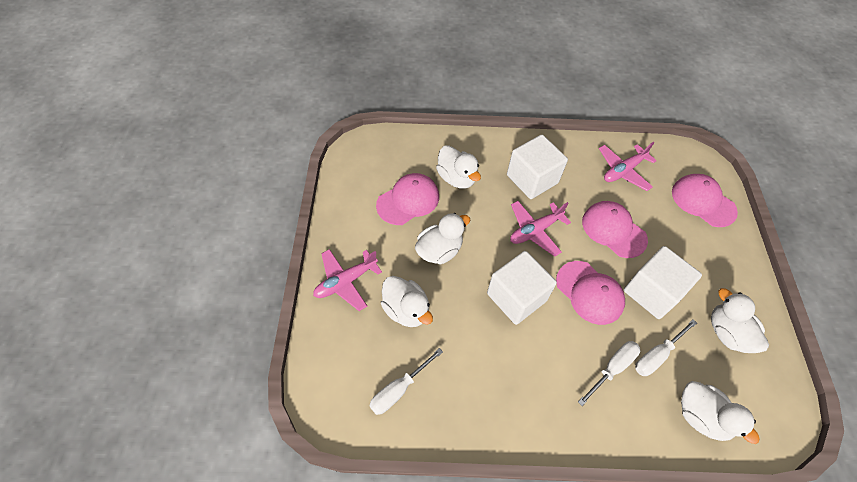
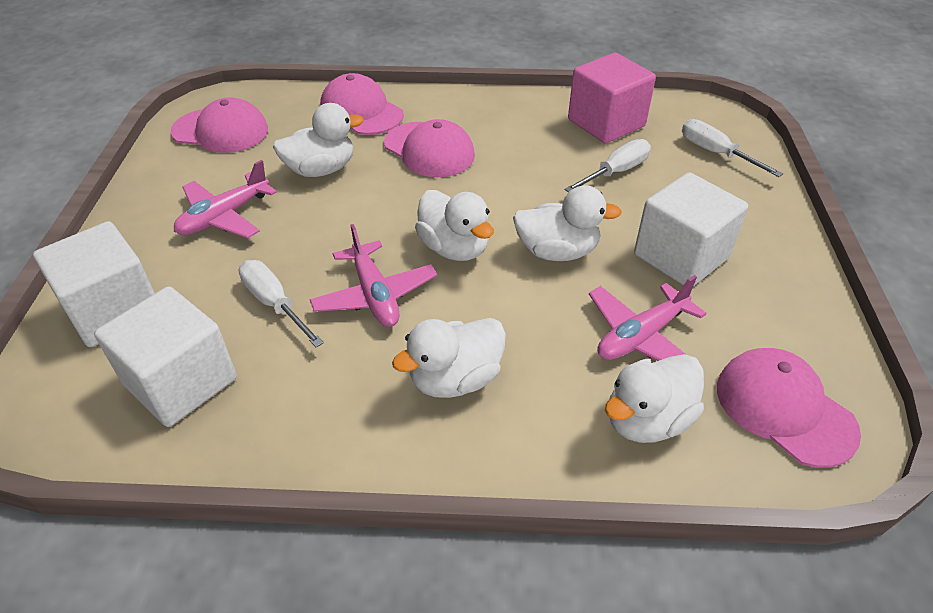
pink cube: none = 0 -> [568,53,656,143] = 1

